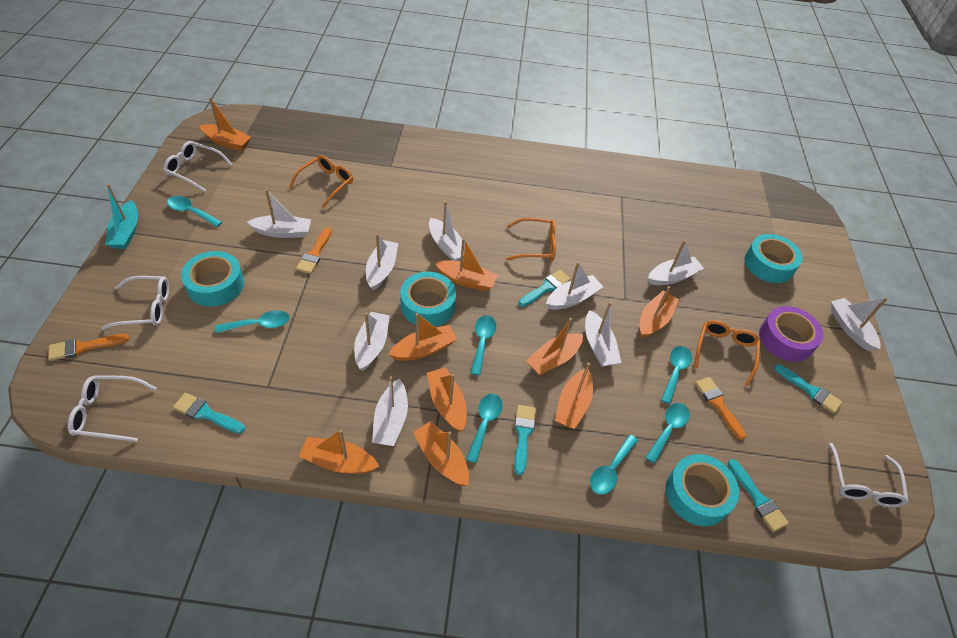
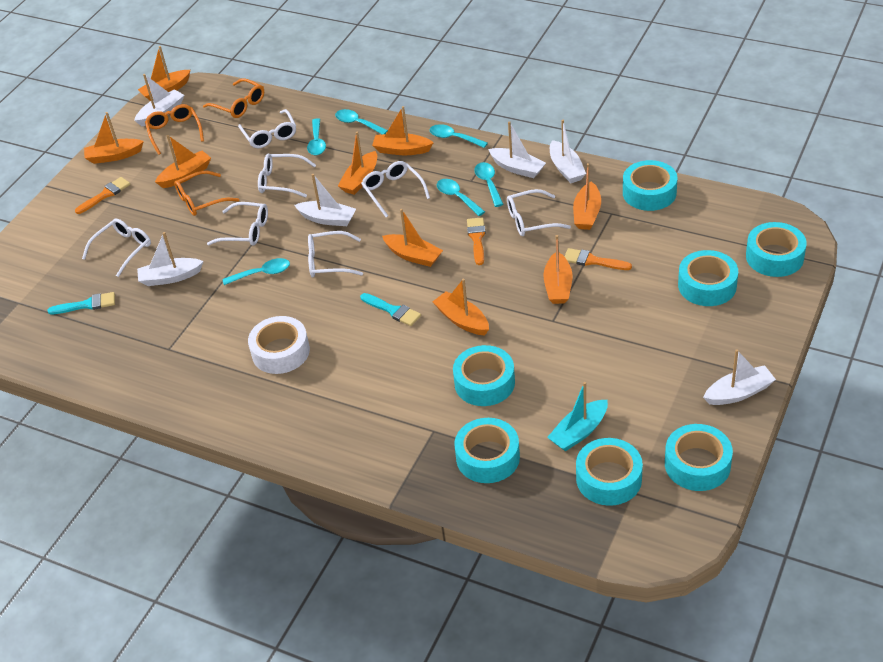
purple tape: [759,306,823,362] = 1 -> none = 0
turquoise brush: [173,393,245,434] [514,405,536,475] [519,270,571,307] [728,459,789,532] [774,364,842,414] = 5 -> [48,292,115,314] [360,293,421,326] = 2
turquoise spoon: [167,196,222,227] [215,310,290,333] [466,393,502,463] [471,315,496,375] [590,434,638,495] [645,403,690,464] [661,346,692,404] = 7 -> [222,258,290,285] [307,118,326,155] [335,109,388,134] [429,124,488,148] [437,179,485,216] [474,162,504,207] = 6
turquoise tape: [181,251,244,307] [400,272,456,327] [665,454,739,526] [744,234,802,283] = 4 -> [453,345,515,406] [454,418,520,483] [576,438,643,506] [623,160,677,211] [665,424,733,491] [678,250,738,306] [746,222,807,277] = 7
white boat: [247,189,311,238] [354,312,390,371] [366,234,398,291] [372,376,408,446] [429,201,465,261] [546,262,603,310] [585,302,621,367] [648,240,704,285] [831,297,888,351] = 9 -> [134,74,184,126] [137,232,204,286] [294,174,356,226] [488,121,546,178] [550,120,586,183] [703,349,776,405] = 6
white glasses: [67,375,157,442] [101,276,169,330] [163,141,233,192] [829,443,909,507] = 4 -> [82,219,151,277] [207,202,268,246] [238,109,296,148] [258,154,316,198] [308,231,363,277] [361,161,430,217] [507,189,571,236] = 7
white tape: none = 0 -> [248,316,310,374] = 1

